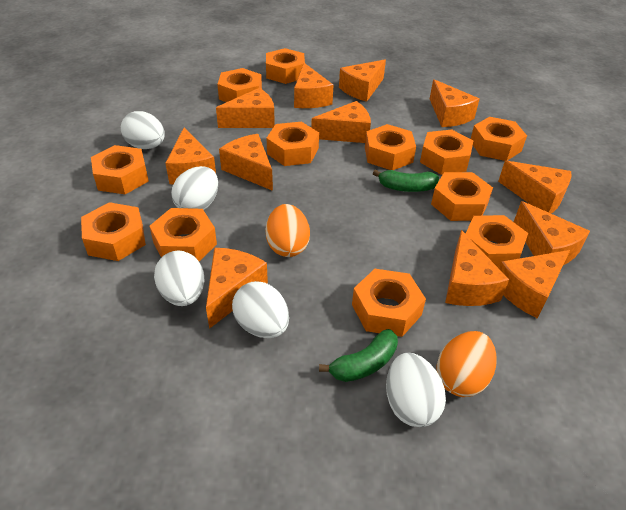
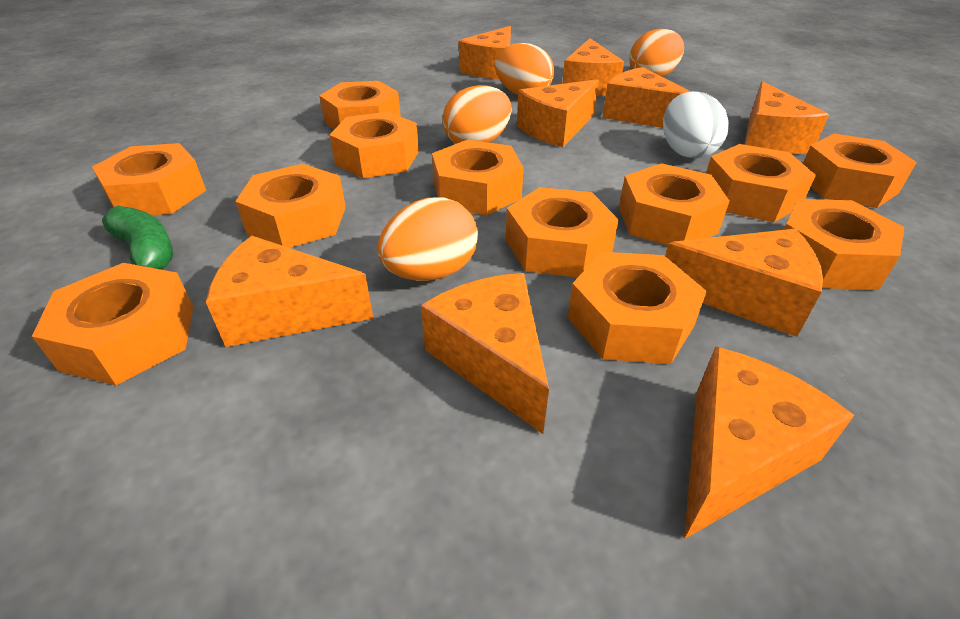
green banana: [319,329,398,382] [372,169,439,192] = 2 -> [102,206,173,270] = 1
orange cheese: [165,128,216,184] [206,248,268,329] [216,88,275,128] [219,134,273,191] [294,63,334,108] [311,101,371,143] [339,60,386,102] [430,79,479,127] [445,230,509,306] [498,161,571,214] [499,250,570,319] [514,201,590,265] = 12 -> [206,236,373,347] [421,273,549,434] [459,26,511,79] [517,79,599,147] [562,38,624,96] [602,67,691,128] [665,229,823,337] [684,347,854,539] [745,81,829,154] = 9
orange egg: [266,204,310,257] [436,331,497,397] = 2 -> [378,197,478,281] [442,85,512,144] [495,43,554,95] [629,29,684,77] = 4
white egg: [121,111,165,149] [154,250,204,306] [171,166,218,210] [232,281,289,338] [386,353,446,427] = 5 -> [663,91,729,158] = 1

